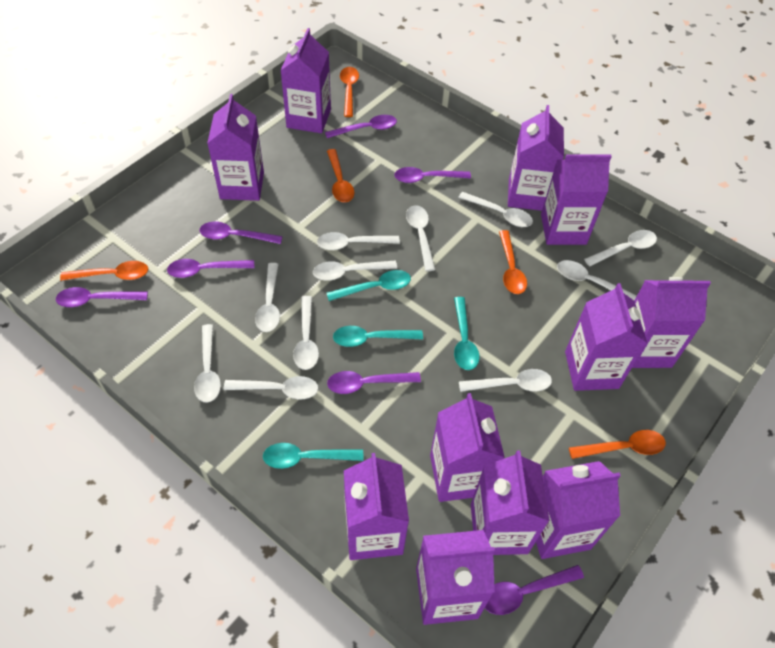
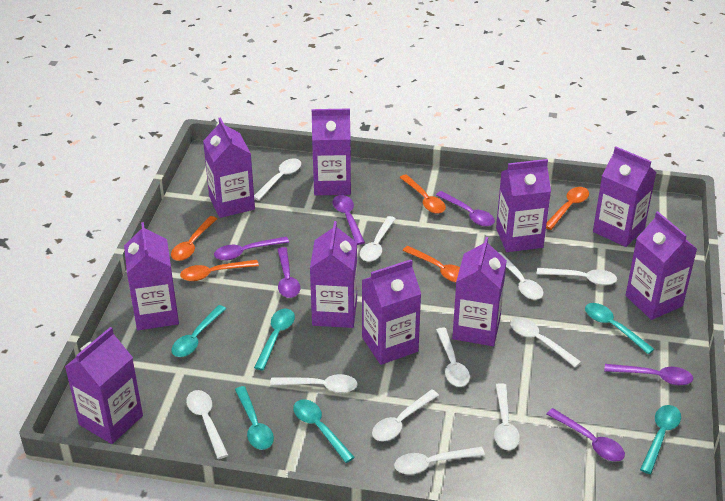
purple carton: [207,94,264,201] [280,28,331,133] [344,453,409,560] [416,530,495,625] [430,393,505,502] [471,450,550,555] [508,105,564,211] [536,461,621,559] [541,154,612,245] [565,283,647,391] [632,277,711,368] = 11 -> [65,327,143,444] [124,222,179,330] [203,117,255,218] [310,221,357,328] [312,108,351,195] [362,260,421,365] [452,237,507,346] [496,159,551,252] [593,146,656,247] [625,211,697,320] = 10
purple spoon: [56,287,148,307] [167,259,254,278] [200,221,283,244] [325,115,397,138] [327,371,421,394] [394,167,471,183] [485,565,584,615] = 7 -> [214,237,289,261] [277,247,300,298] [333,195,365,245] [436,191,495,227] [547,408,625,462] [604,364,693,385] = 6
turquoise spoon: [263,443,363,469] [327,270,411,301] [333,326,423,347] [454,297,479,370] = 4 -> [172,305,226,357] [235,386,274,450] [254,309,295,370] [293,399,355,463] [585,303,655,354] [640,405,681,474] = 6

